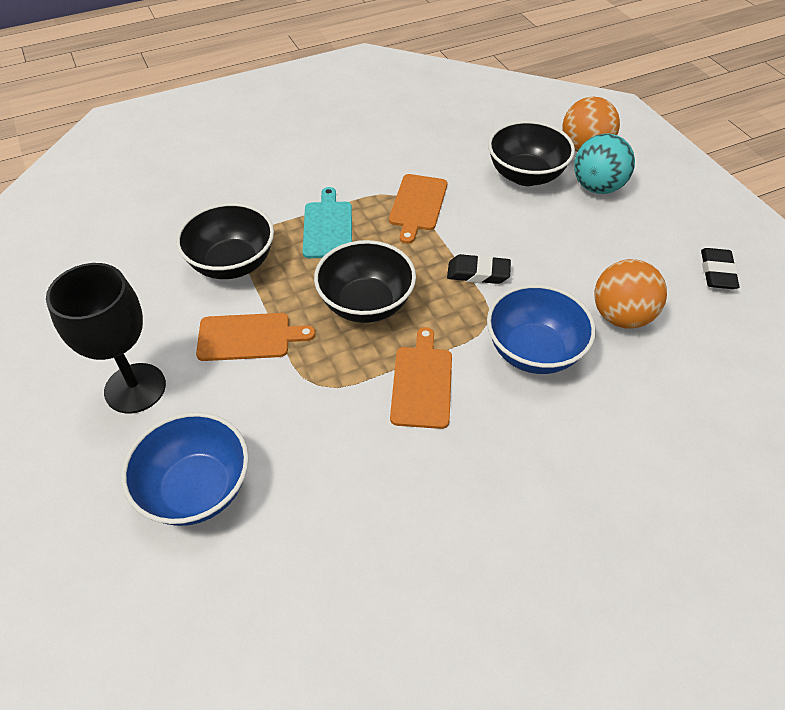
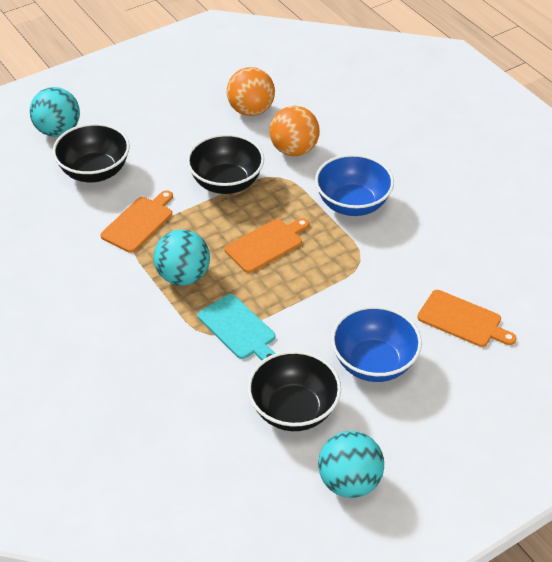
black eraser: [447,254,511,284] [701,248,740,289] = 2 -> none = 0
black goblet: [46,263,166,413] = 1 -> none = 0
turquoise ball: [574,134,635,194] = 1 -> [30,87,80,137] [153,229,210,286] [318,431,384,498] = 3

